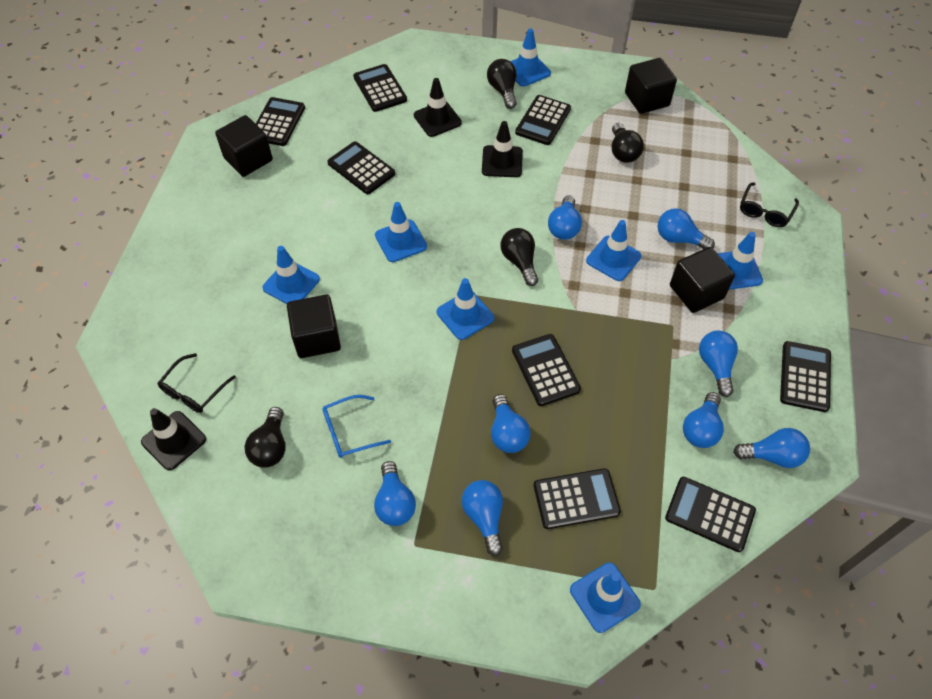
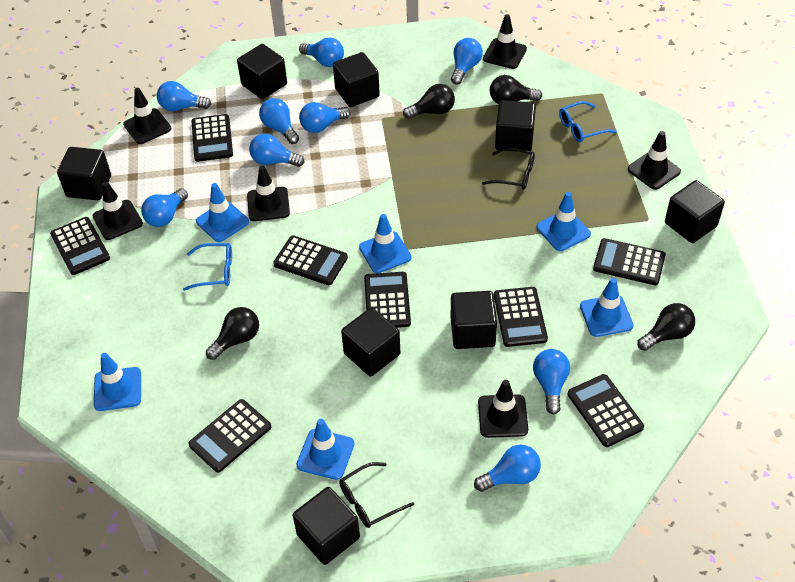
black cube: [215,115,273,177] [287,295,341,358] [625,58,677,114] [670,247,735,313] = 4 -> [57,147,111,200] [237,44,287,99] [293,487,360,565] [333,52,380,107] [341,308,400,377] [451,291,497,349] [495,100,536,152] [665,180,725,243] = 8
black traffic cone: [141,408,206,470] [414,78,462,137] [482,121,523,177] = 3 -> [93,182,143,240] [123,88,171,144] [247,165,290,221] [478,380,528,438] [483,14,527,69] [628,131,681,190] = 6
blue glasses: [323,395,391,458] = 1 -> [183,243,232,291] [559,101,617,142] = 2
blue light bulb: [374,461,416,526] [461,480,503,556] [491,394,531,453] [548,195,582,240] [658,208,715,249] [683,392,724,448] [699,330,738,397] [733,428,810,468] = 8 -> [141,188,188,227] [157,81,211,111] [249,134,305,167] [259,98,299,144] [299,38,344,67] [299,102,351,133] [451,38,483,85] [474,445,541,492] [533,349,570,415] = 9
blue traffic cone: [262,246,320,304] [375,202,427,262] [437,278,494,340] [510,29,551,87] [570,562,641,633] [586,220,641,281] [717,232,763,290] = 7 -> [94,353,141,411] [196,183,249,242] [296,419,354,480] [359,214,412,273] [536,192,591,251] [580,278,634,337] = 6

